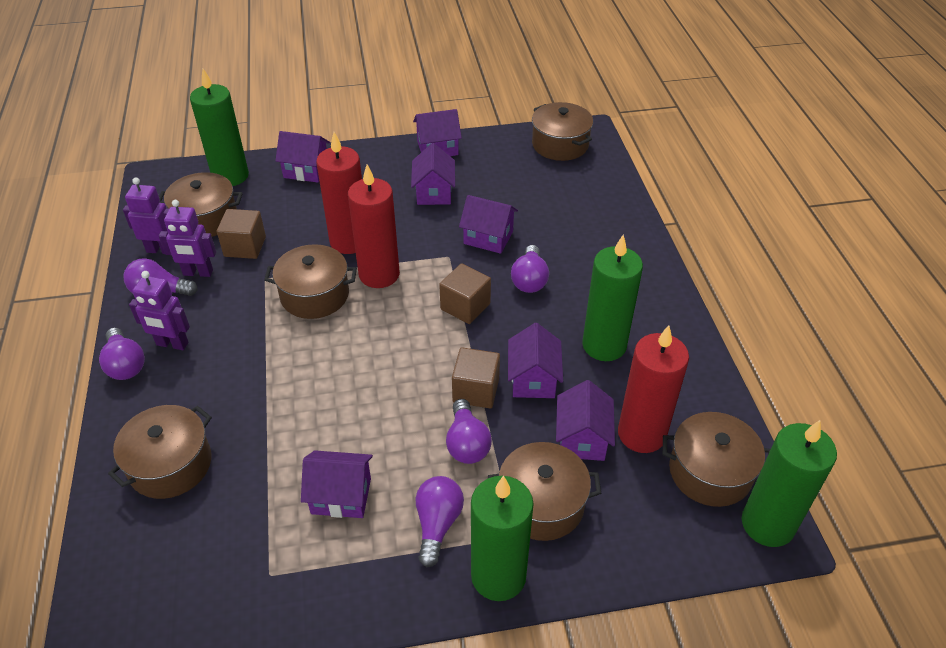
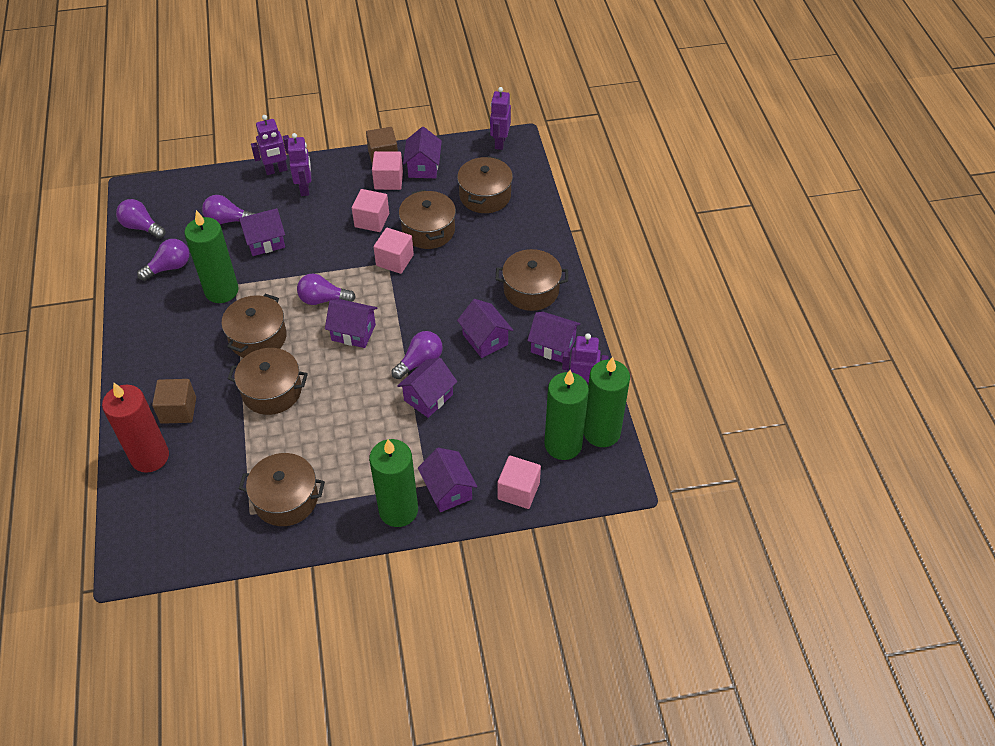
brown cube: [217,209,266,259] [439,263,491,324] [452,347,500,408] = 3 -> [152,379,196,424] [366,127,398,164] = 2
pink cube: none = 0 -> [352,189,389,232] [372,151,403,190] [374,228,414,274] [498,456,541,509] = 4
purple robot: [123,177,169,254] [129,271,190,350] [159,200,216,277] = 3 -> [251,115,289,175] [288,133,311,196] [490,87,511,150] [562,333,609,385] = 4
red candle: [316,132,362,254] [348,164,400,288] [618,325,689,453] = 3 -> [102,383,169,473] = 1

